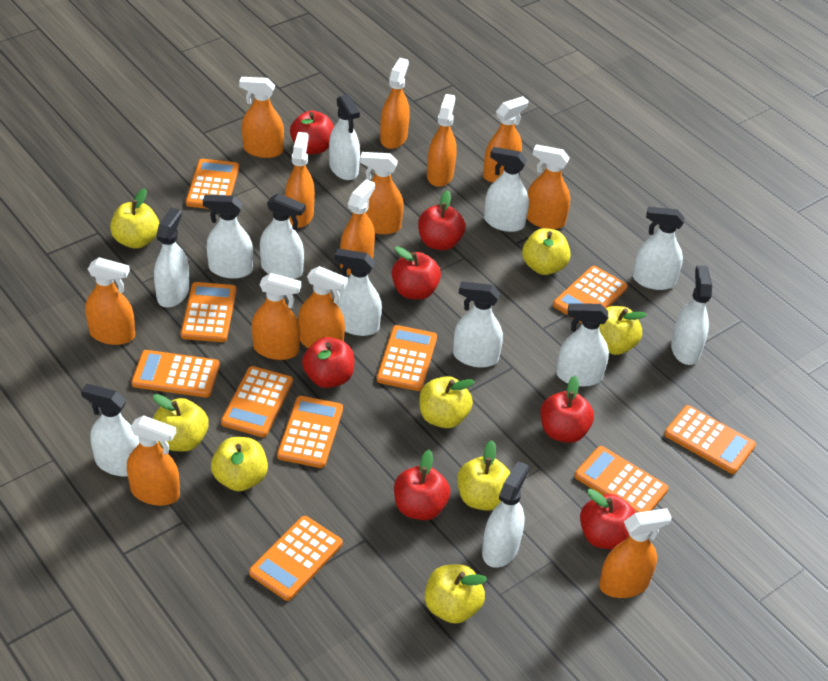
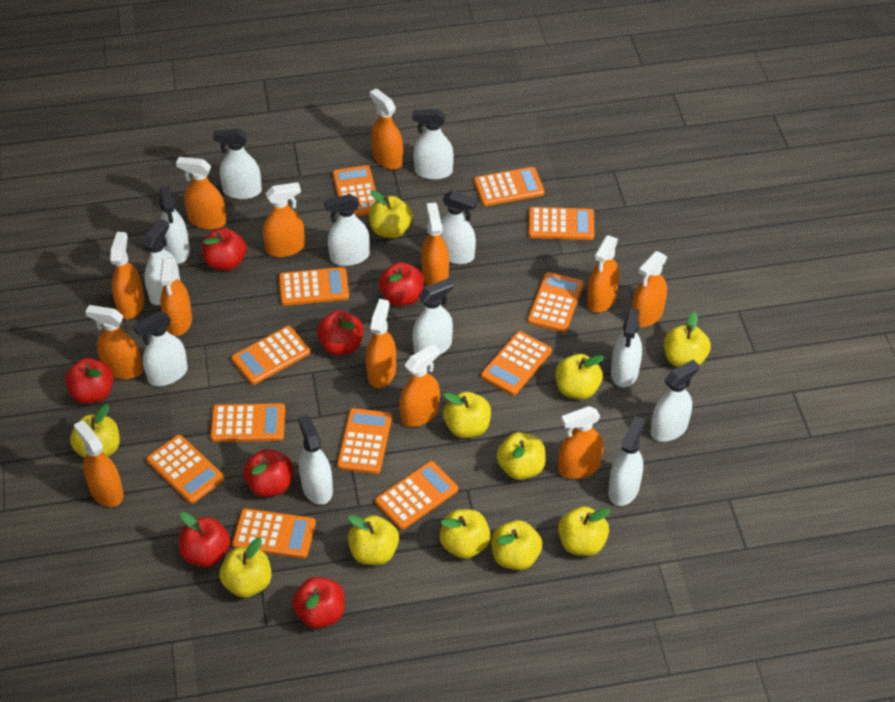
orange calculator: [131,350,220,397] [181,282,237,342] [186,159,239,209] [221,366,293,437] [249,516,343,601] [277,396,343,468] [376,325,437,391] [553,266,628,323] [575,446,668,513] [664,405,756,474] = 10 -> [146,435,225,504] [210,403,285,442] [231,326,311,385] [232,508,316,558] [279,267,349,306] [333,165,377,216] [337,408,392,474] [375,461,458,530] [474,167,545,206] [481,331,552,395] [527,272,584,332] [528,207,594,240] = 12
yellow apple: [110,188,159,249] [153,394,209,452] [211,437,268,491] [420,376,475,428] [425,564,487,624] [457,440,510,511] [522,228,570,275] [599,306,647,355] = 8 -> [70,404,120,458] [219,537,272,598] [348,515,399,565] [369,190,412,238] [439,509,491,559] [443,392,491,438] [491,520,542,570] [497,432,546,480] [556,354,604,400] [558,506,611,556] [664,311,711,367] = 11

